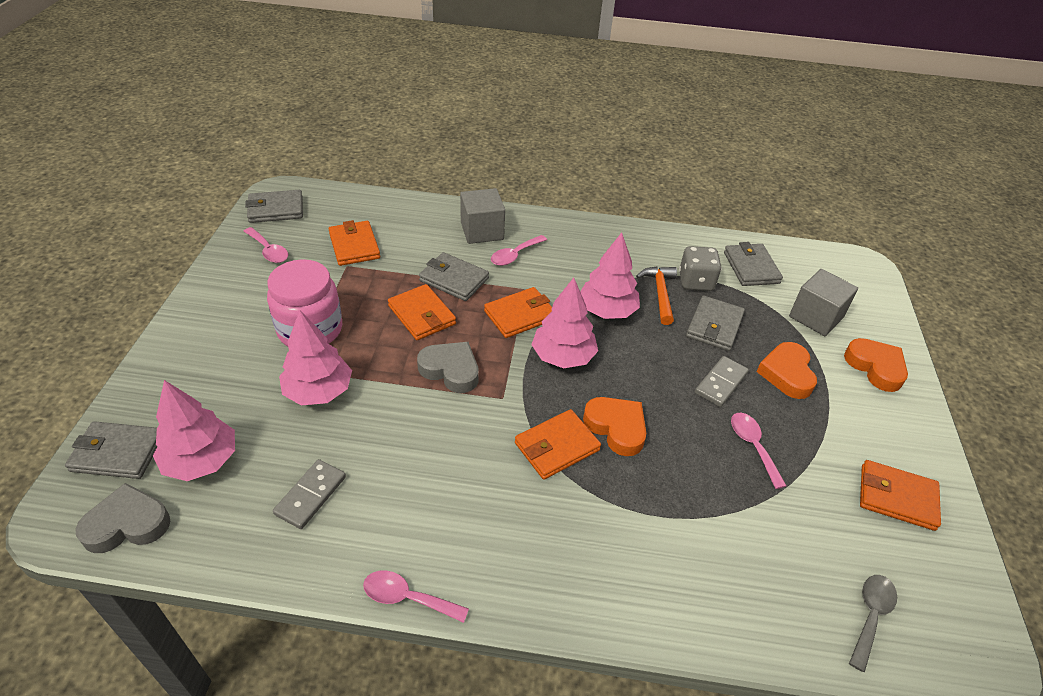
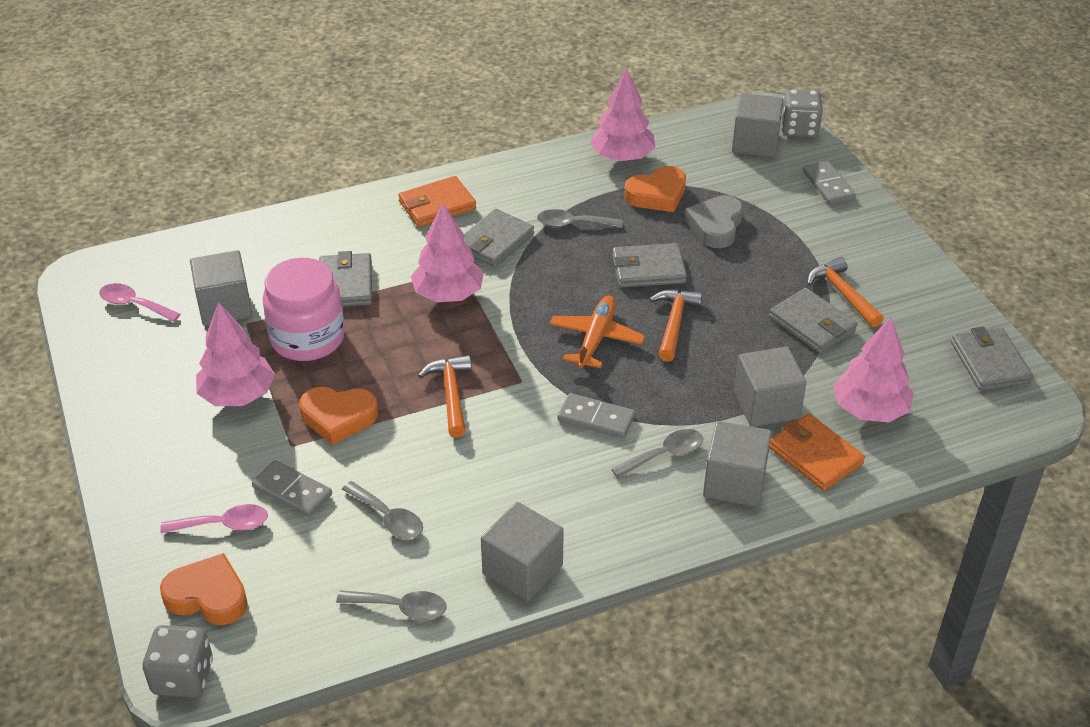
grey cube: [460,188,505,244] [789,269,858,336] = 2 -> [190,250,253,326] [481,502,564,601] [703,421,772,507] [732,93,784,157] [734,347,807,427] = 5
grey dice: [679,246,722,291] = 1 -> [142,625,213,698] [781,89,823,138] = 2
grey domino: [273,459,346,529] [695,356,749,407] = 2 -> [252,460,332,517] [558,393,635,438] [803,161,856,205] = 3
grey heart: [75,483,170,553] [417,342,479,393] = 2 -> [685,195,743,248] = 1
grey spoon: [849,575,897,672] = 1 -> [336,590,446,620] [342,481,423,539] [537,209,623,228] [611,429,703,478] = 4
orange hammer: [636,267,677,325] = 1 -> [418,355,472,438] [650,289,703,362] [807,257,884,327] = 3
orange plane: none = 0 -> [549,296,645,369] = 1
orange wallet: [329,220,380,266] [388,284,456,340] [484,287,552,338] [515,409,601,479] [860,460,941,531] = 5 -> [398,176,476,227] [769,414,865,491] = 2
pink spoon: [243,227,288,263] [363,570,469,623] [491,235,547,266] [731,413,787,489] = 4 -> [99,283,181,322] [160,504,268,533] = 2

